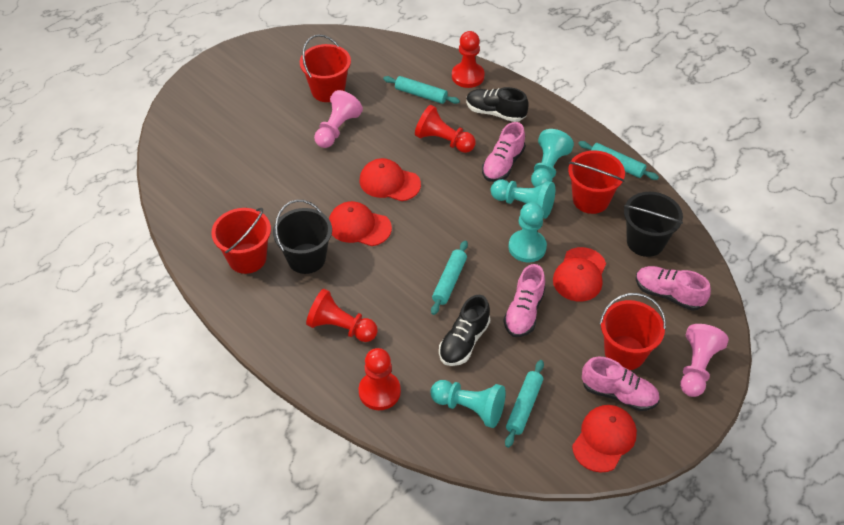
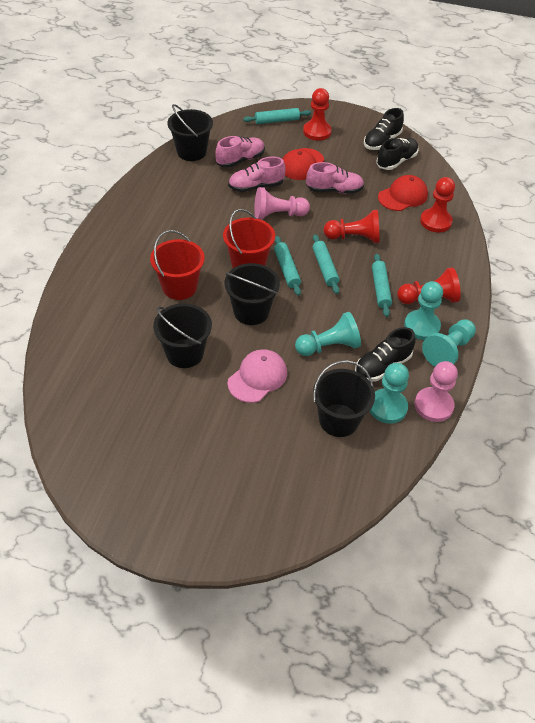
black bucket: [273,200,332,274] [624,192,683,257] = 2 -> [153,303,212,368] [168,104,213,161] [225,263,280,325] [313,360,375,437] = 4
black shoe: [439,295,490,366] [466,87,529,122] = 2 -> [355,327,416,382] [364,108,404,150] [376,138,419,170] = 3
pink cap: none = 0 -> [228,349,287,403] = 1
pink shoe: [482,122,525,182] [504,264,545,337] [582,357,660,411] [636,266,711,311] = 4 -> [215,136,265,168] [228,157,286,192] [306,162,364,194] = 3
red bucket: [211,208,271,274] [300,34,351,102] [568,150,625,214] [599,293,666,370] = 4 -> [150,230,205,300] [223,209,275,268] = 2
red cap: [329,201,392,246] [360,158,421,201] [553,247,606,302] [572,405,637,473] = 4 -> [283,148,324,180] [378,175,428,211] = 2

